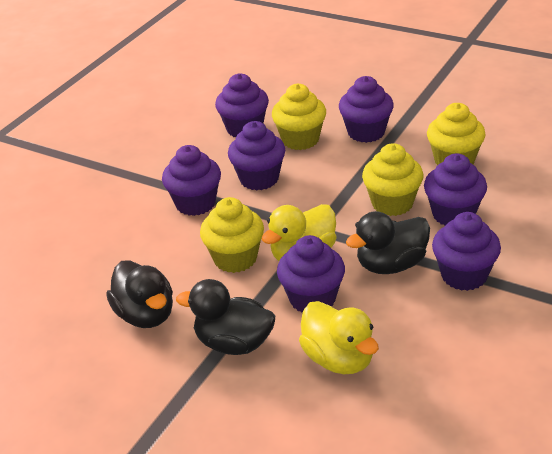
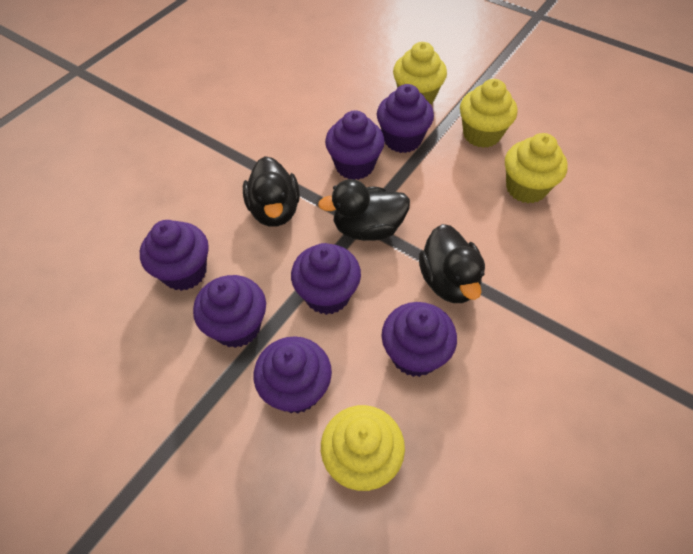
yellow duck: [262,204,337,261] [299,301,379,374] = 2 -> none = 0

